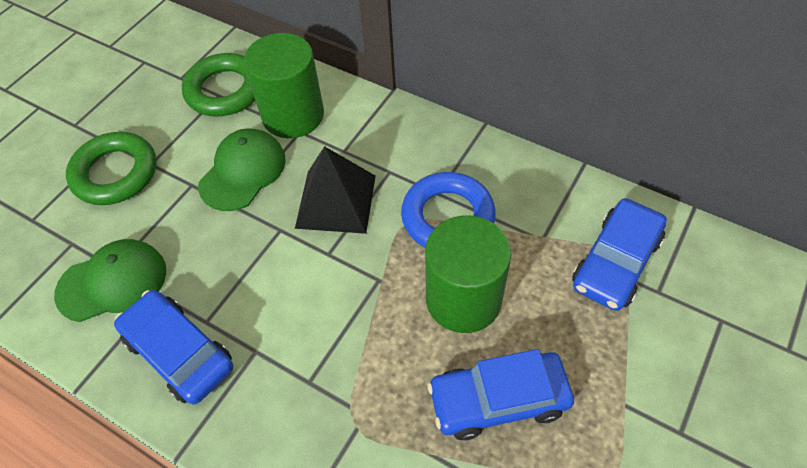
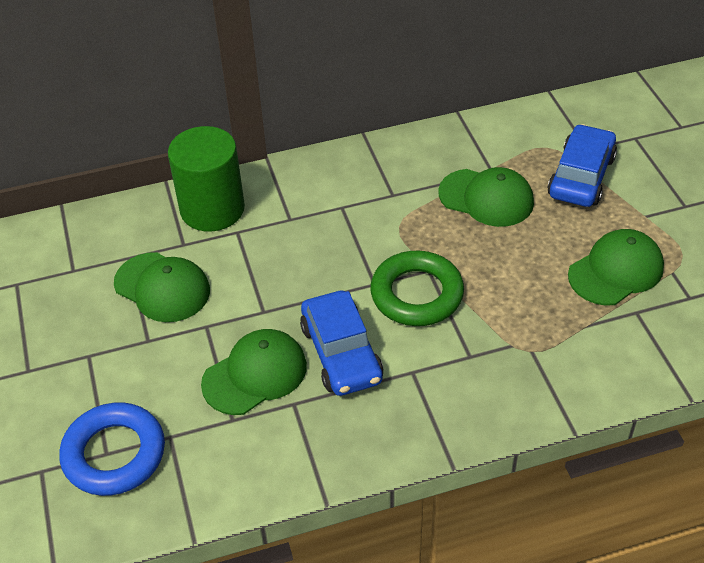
black pyramid: [295,146,376,234] = 1 -> none = 0
blue car: [114,290,233,405] [428,349,574,440] [572,198,667,311] = 3 -> [300,290,383,396] [547,124,617,207] = 2
green cap: [54,239,166,322] [198,128,286,211] = 2 -> [114,252,210,322] [201,329,307,415] [438,167,534,227] [568,229,664,306] = 4
green cylinder: [244,33,324,138] [425,215,512,333] = 2 -> [168,126,245,231] = 1
green ring: [66,132,156,205] [182,53,255,116] = 2 -> [370,251,464,326] = 1

